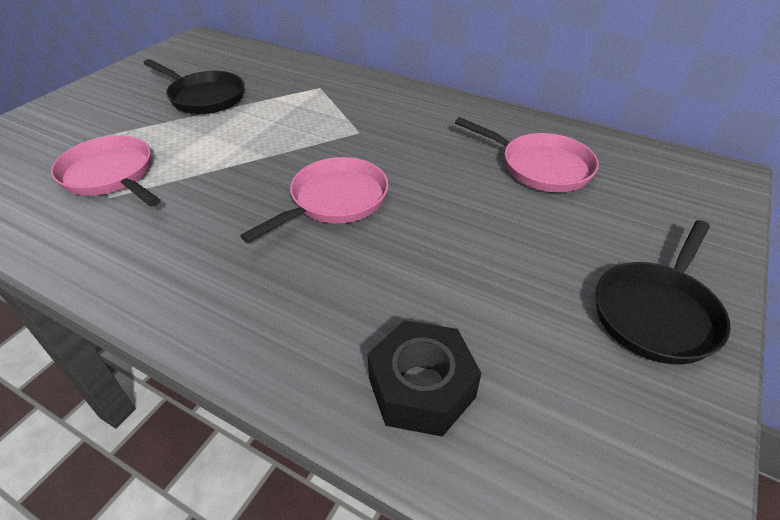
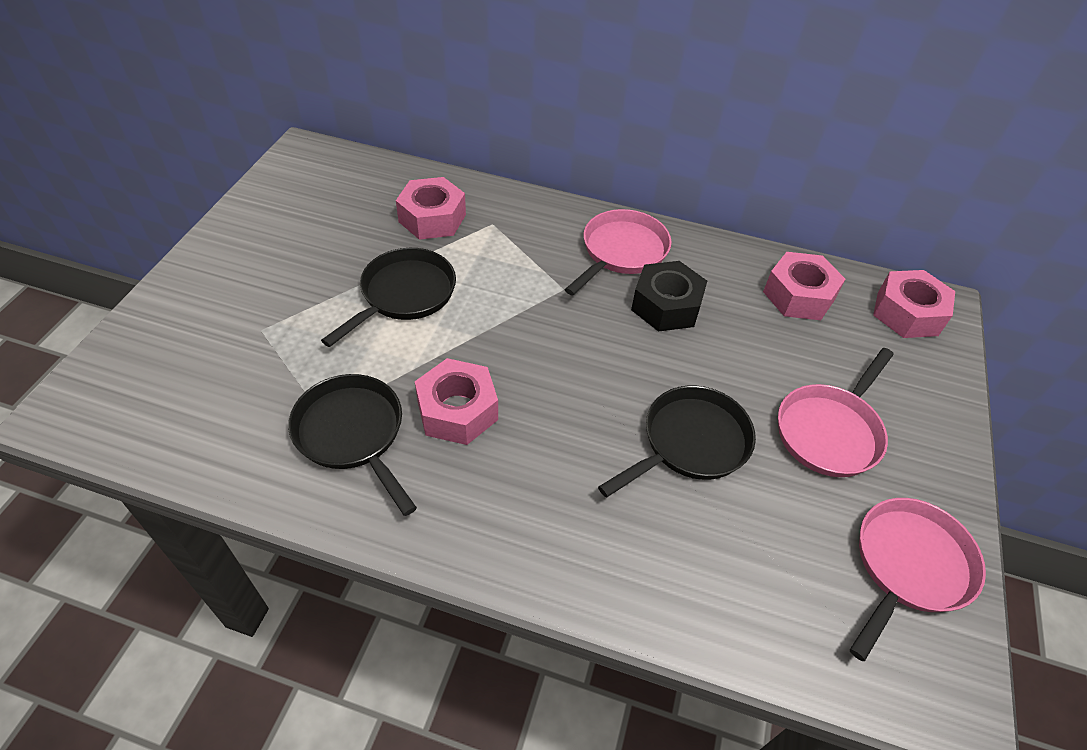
black pan: [143,59,245,114] [595,220,731,365] = 2 -> [288,374,417,516] [321,248,456,347] [598,386,756,497] = 3
pink nut: none = 0 -> [396,177,466,240] [415,358,498,445] [763,252,845,320] [873,270,955,338] = 4

